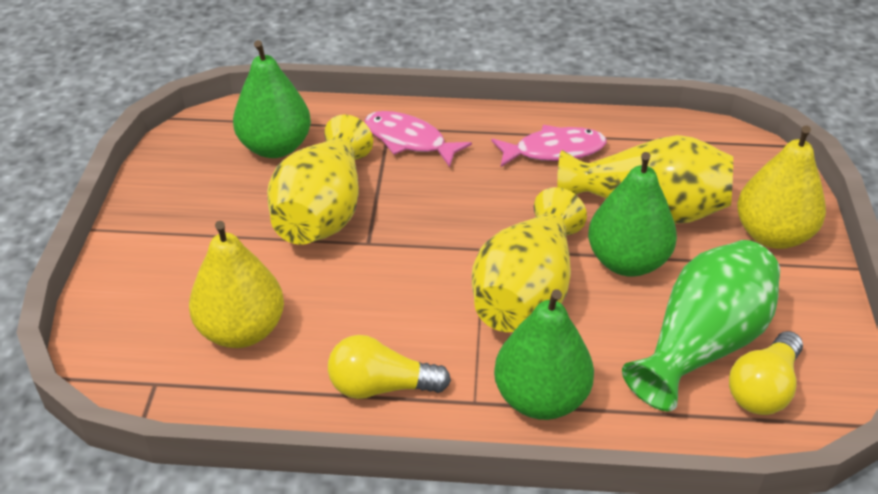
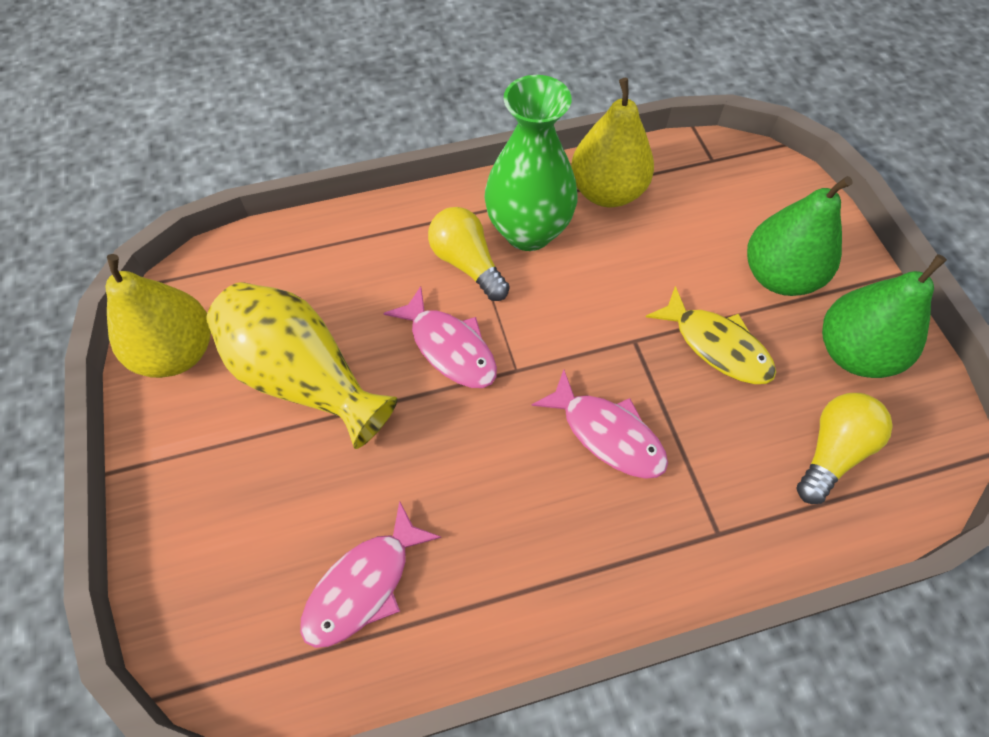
green pear: [233,40,311,158] [494,289,594,420] [588,152,677,277] = 3 -> [747,176,853,296] [822,254,947,378] = 2
pink fish: [364,111,472,167] [491,125,607,167] = 2 -> [300,501,441,648] [383,286,497,388] [531,370,668,479] = 3
yellow fish: none = 0 -> [646,286,776,384] = 1
yellow vase: [267,114,373,245] [472,187,587,332] [557,135,733,224] = 3 -> [206,282,397,449] = 1

